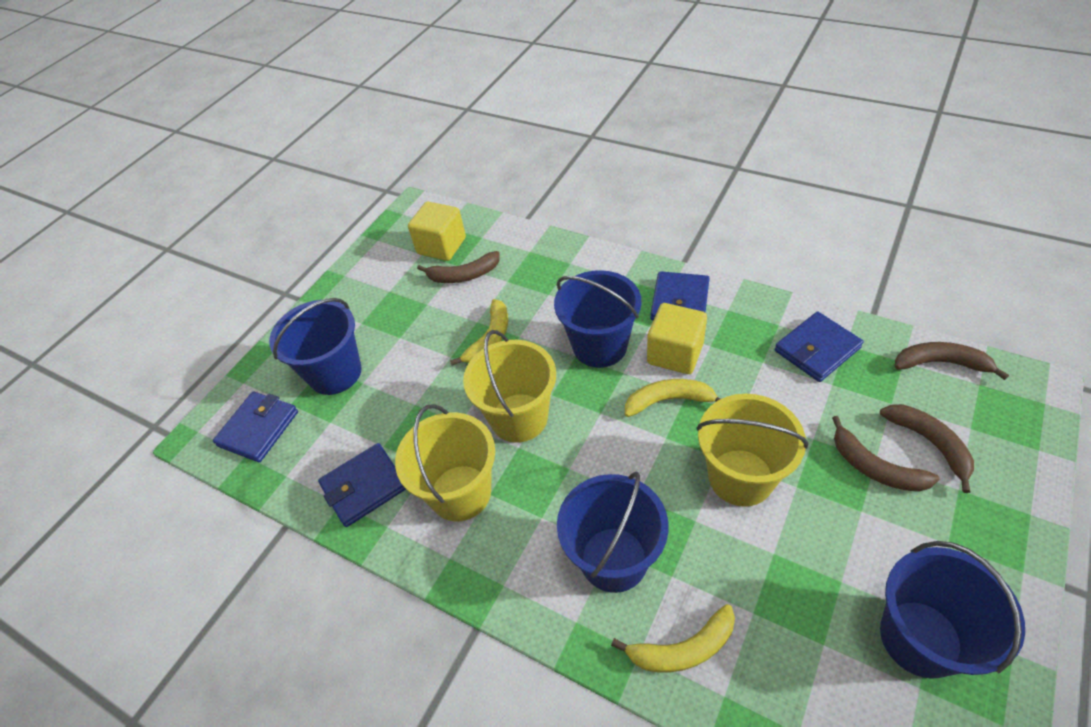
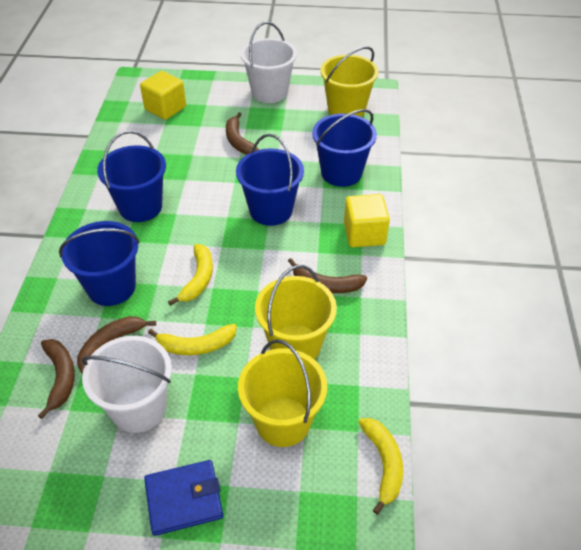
blue wallet: [213,392,298,462] [318,443,406,527] [650,271,710,321] [775,312,863,382] = 4 -> [144,460,223,536] = 1
white bucket: none = 0 -> [82,336,172,433] [241,22,297,103] = 2

